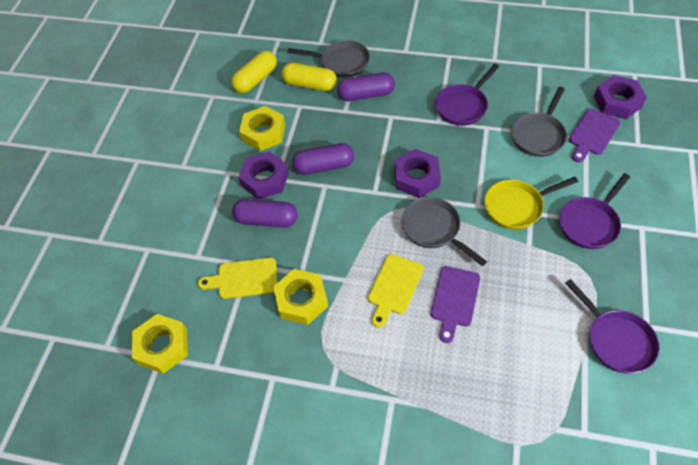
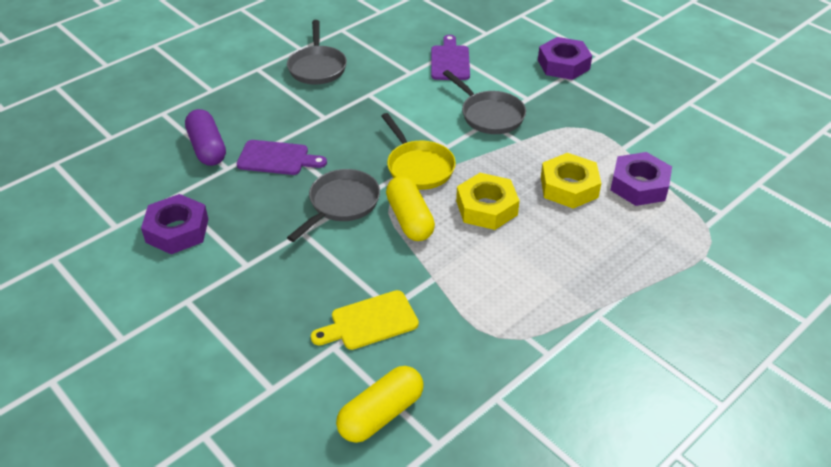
purple capsule: [232,199,297,227] [292,143,354,175] [337,73,395,101] = 3 -> [185,109,226,166] = 1
purple pan: [435,64,499,126] [559,173,630,249] [565,279,659,373] = 3 -> none = 0
yellow cutting board: [198,258,277,299] [368,254,424,328] = 2 -> [311,290,419,350] = 1
yellow nut: [132,314,188,374] [239,106,285,151] [273,269,328,325] = 3 -> [456,173,520,230] [541,153,601,209] = 2

